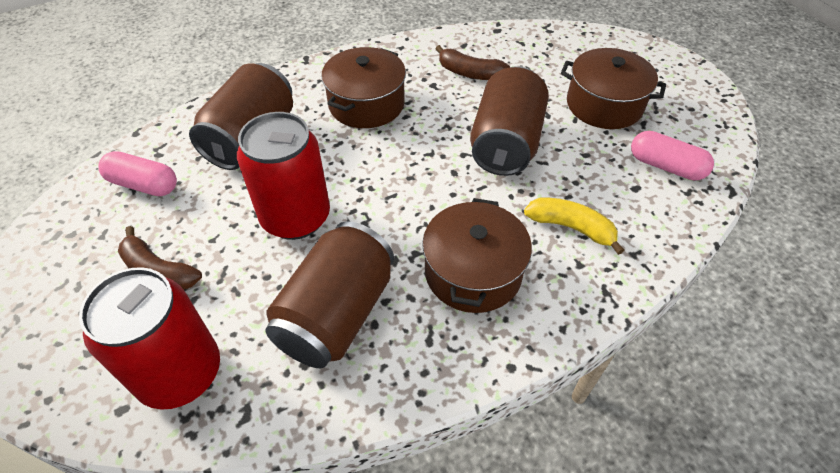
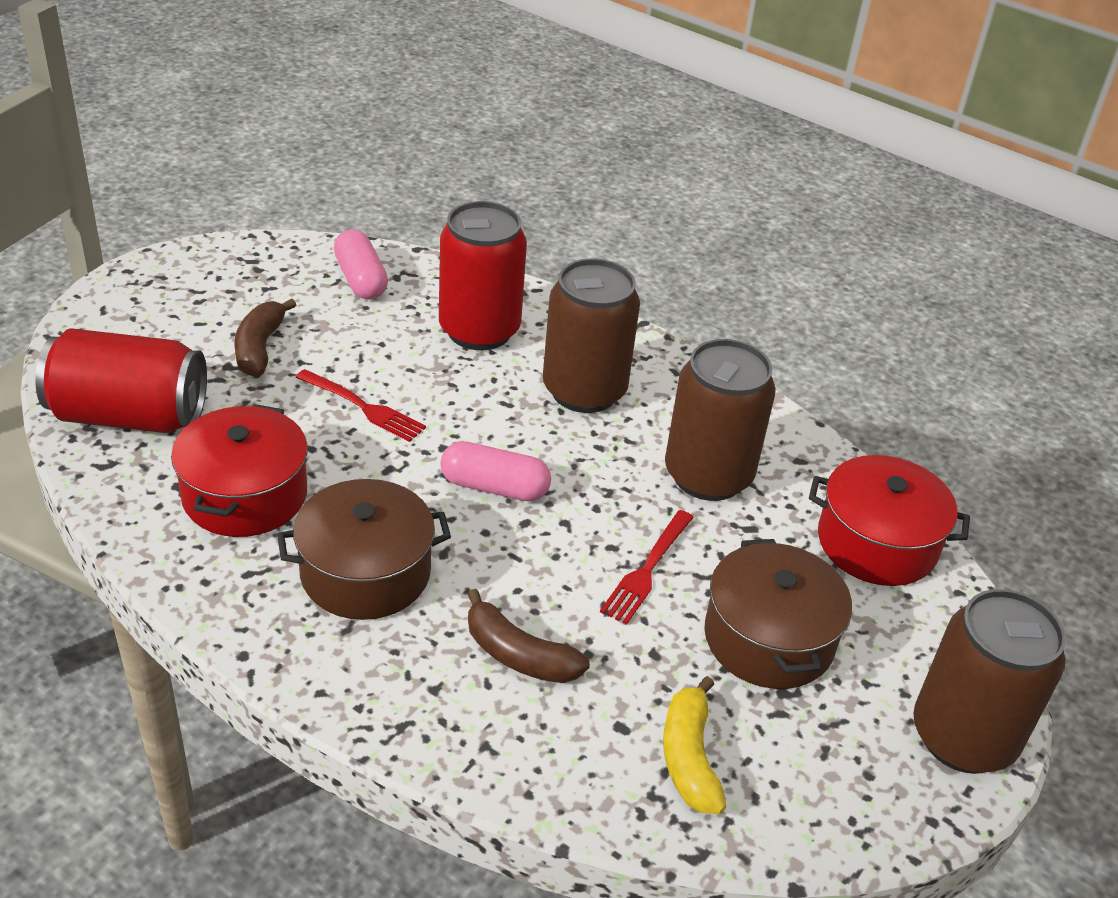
brown pot: [321,47,406,128] [422,198,532,313] [561,48,666,129] = 3 -> [277,479,451,620] [704,539,852,689] = 2
red fork: none = 0 -> [295,369,426,442] [600,510,694,625] = 2
red pot: none = 0 -> [171,404,308,537] [809,455,970,586] = 2

